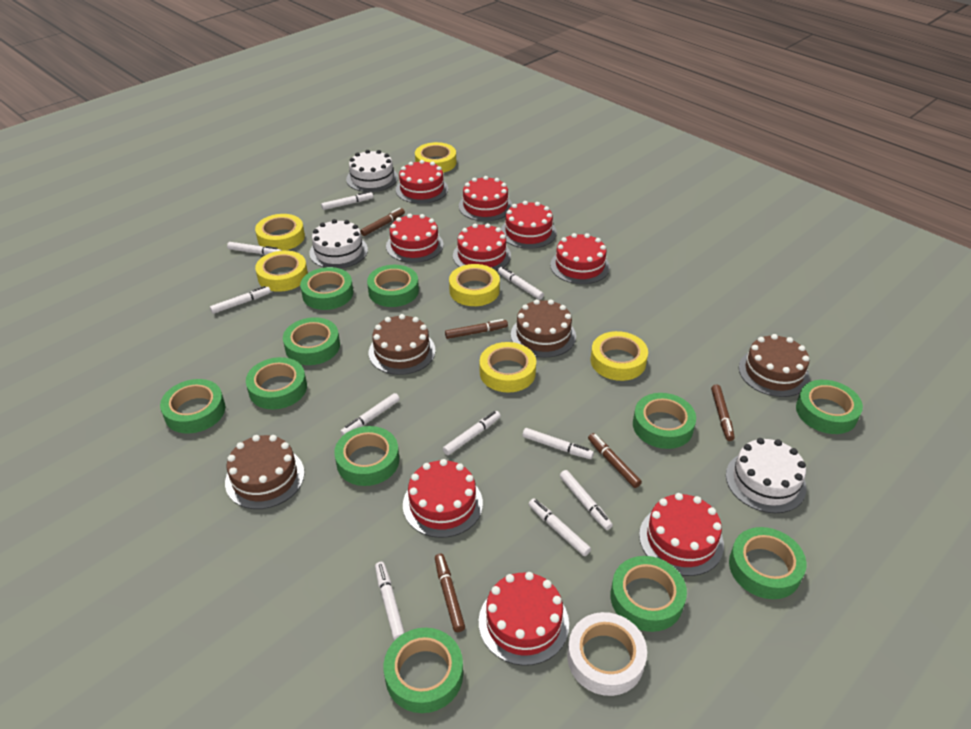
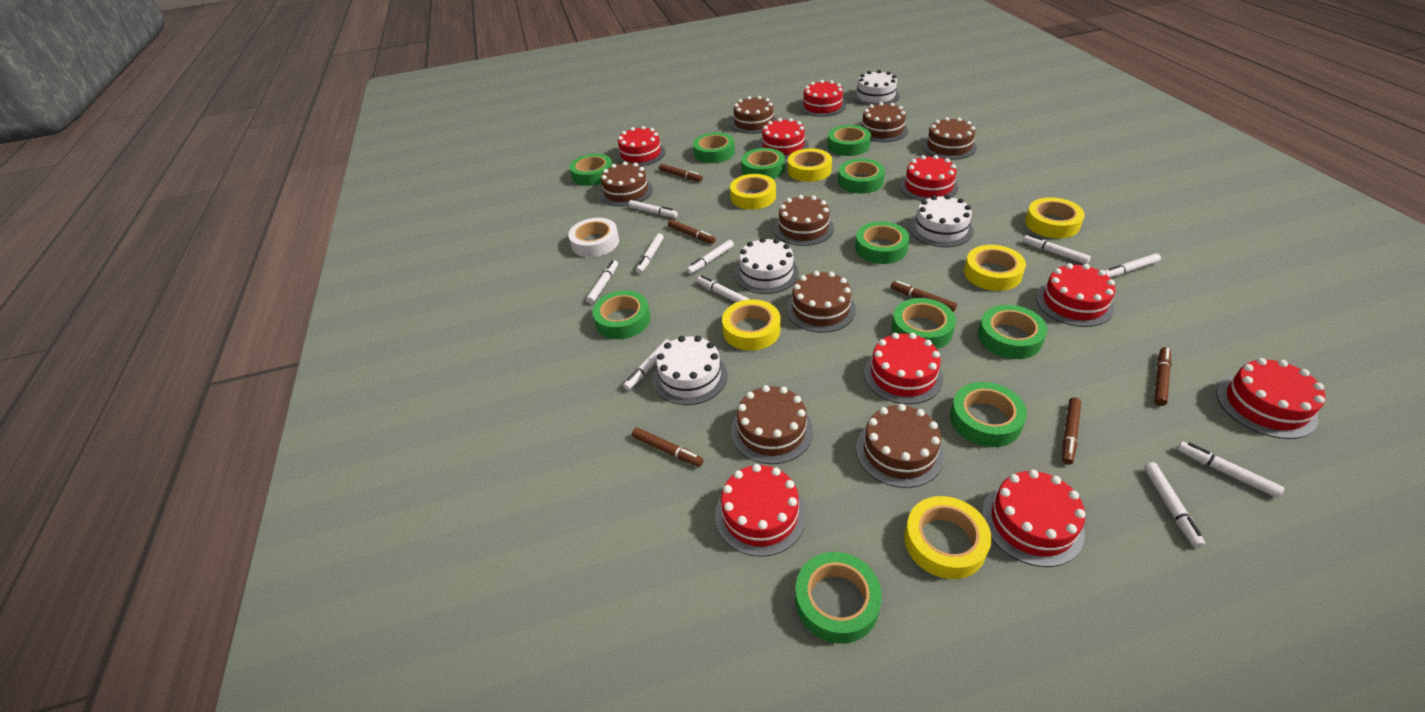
brown cake: [225,435,304,509] [369,314,435,375] [511,299,576,358] [739,334,810,397] = 4 -> [600,161,653,206] [730,96,777,134] [731,385,813,464] [774,195,834,246] [786,271,856,333] [856,404,944,488] [859,102,908,142] [922,117,977,160] = 8
brown marker: [360,208,405,236] [435,554,465,632] [445,319,508,339] [588,433,642,488] [711,385,735,441] = 5 -> [632,428,703,467] [659,164,703,182] [668,219,715,244] [891,281,957,312] [1062,397,1081,465] [1154,347,1171,406] = 6
white cake: [309,219,368,269] [346,150,398,192] [726,438,807,513] = 3 -> [653,336,727,405] [735,237,799,294] [853,70,900,106] [909,195,974,247] = 4

